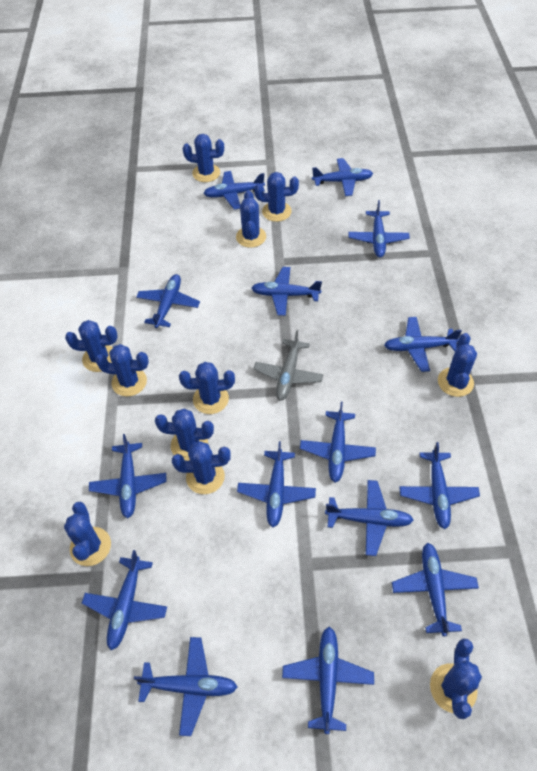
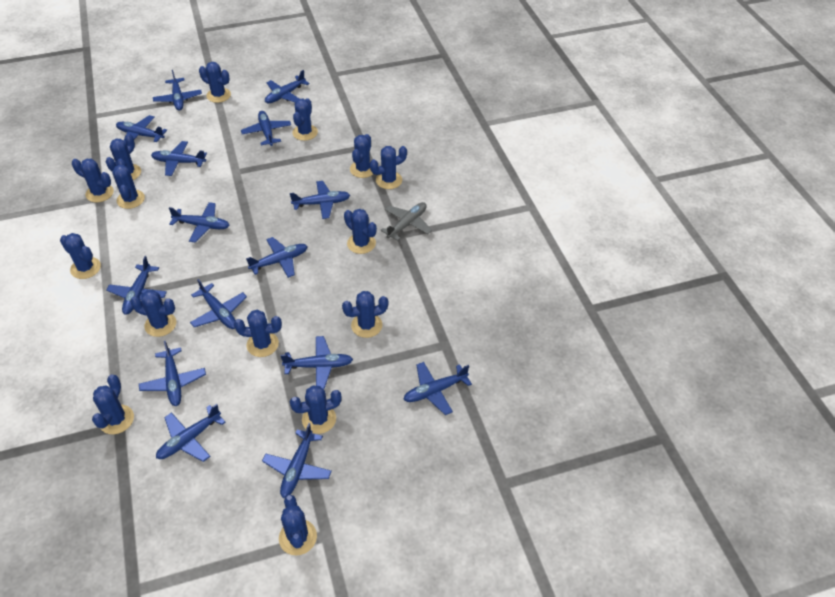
blue cactus: [64,502,111,566] [65,320,118,372] [96,344,149,396] [155,409,214,461] [172,441,231,494] [179,362,235,414] [183,134,224,182] [236,190,266,248] [254,172,299,222] [430,638,482,719] [438,333,477,397] = 11 -> [60,233,101,279] [72,159,114,202] [92,374,134,434] [105,134,141,180] [112,159,145,209] [130,290,176,337] [199,62,231,103] [234,310,282,357] [279,495,317,555] [290,385,342,434] [292,98,318,141] [342,291,388,338] [344,209,377,254] [350,134,373,178] [370,146,407,189] = 15

